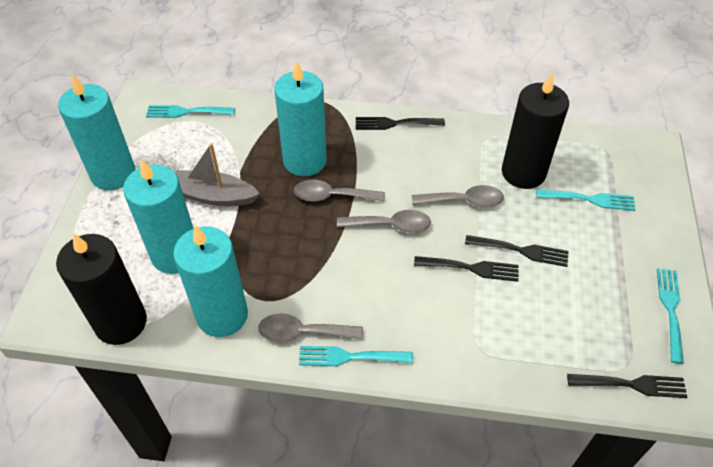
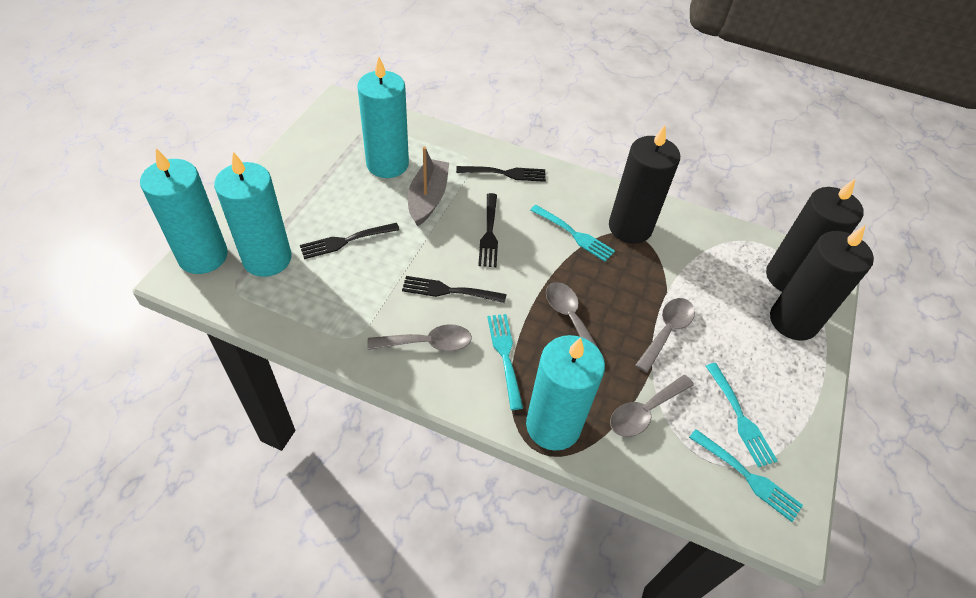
black candle: [56,233,147,345] [502,73,569,189] = 2 -> [609,125,680,244] [766,179,864,292] [770,225,874,341] = 3

